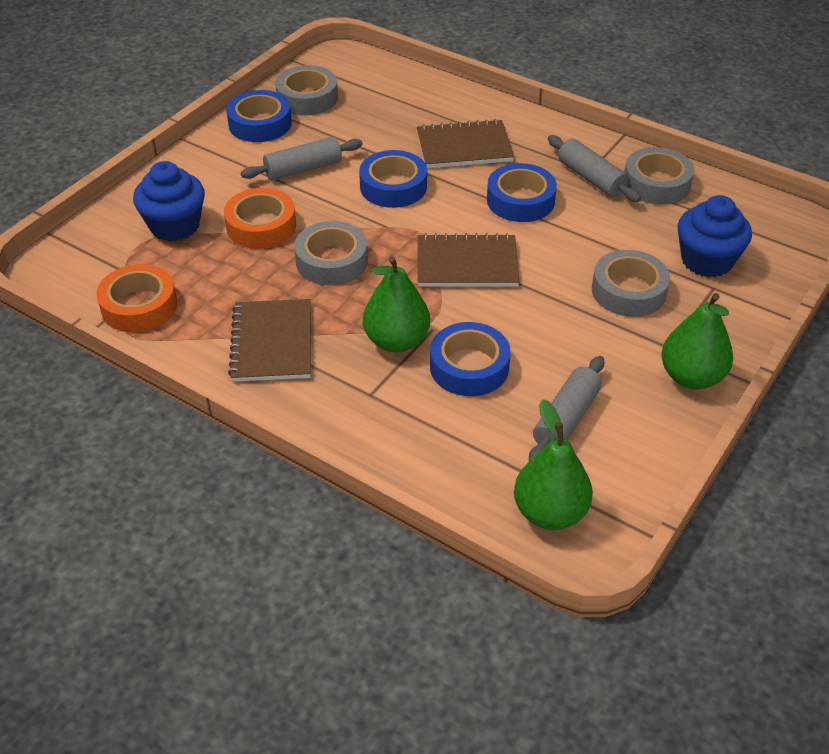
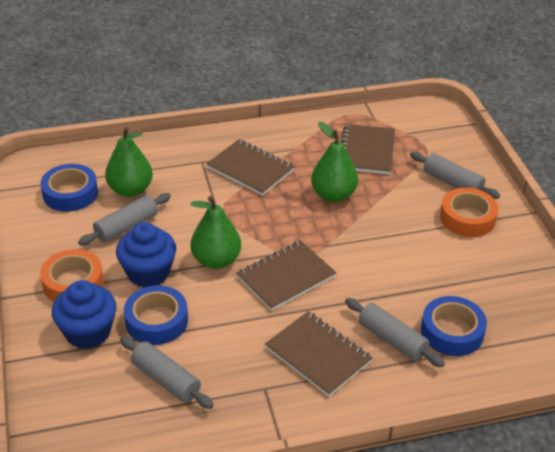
blue tape: [226,90,292,142] [359,150,427,208] [430,322,511,396] [487,163,557,222] = 4 -> [40,164,98,212] [124,285,188,345] [421,296,487,356] = 3
brown notebook: [228,299,311,382] [417,119,514,168] [418,233,519,287] = 3 -> [206,139,295,196] [236,240,337,311] [265,311,373,397] [341,124,395,174] = 4
grey rolling pin: [241,137,363,181] [529,356,604,461] [548,135,641,202] = 3 -> [78,193,171,246] [120,336,214,409] [345,298,445,367] [410,152,500,199] = 4
grey tape: [275,65,338,115] [294,221,368,285] [592,250,670,317] [624,147,694,205] = 4 -> none = 0

